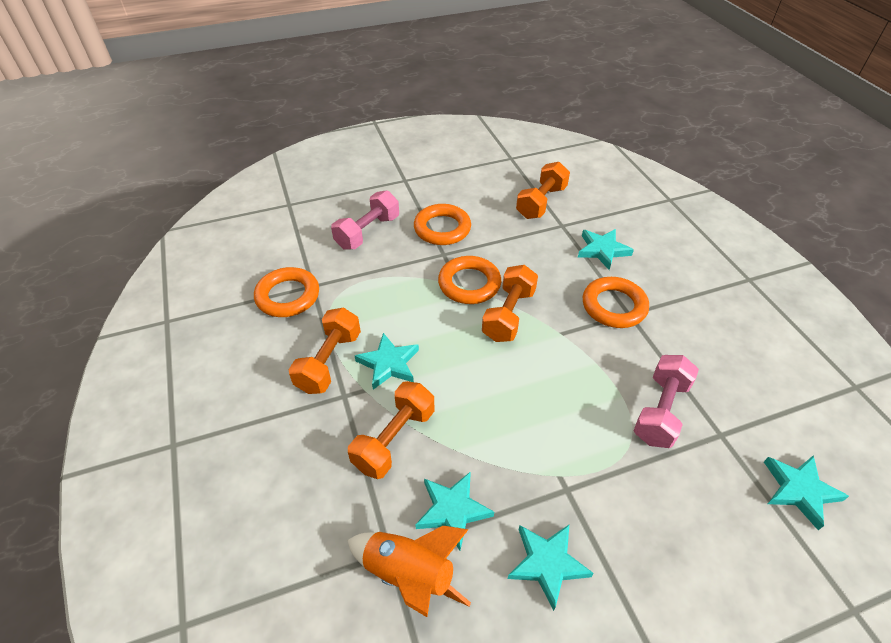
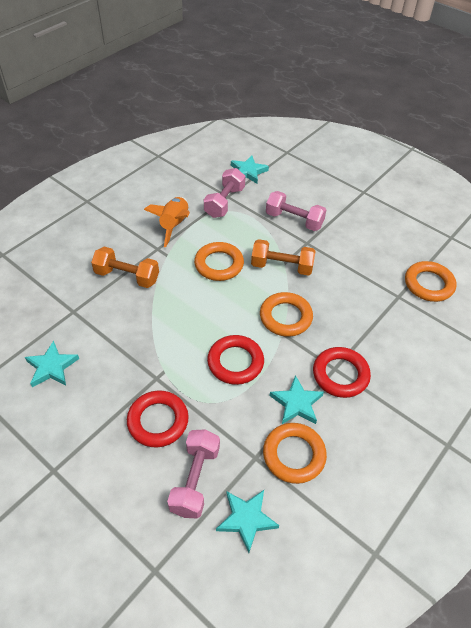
orange dumbbell: [289,307,361,394] [348,381,435,479] [482,265,538,342] [516,162,570,219] = 4 -> [91,247,159,288] [251,239,316,276] = 2
pink dumbbell: [331,190,399,250] [634,355,699,448] = 2 -> [167,429,220,519] [204,168,246,218] [266,191,326,231] = 3
red ring: none = 0 -> [127,390,189,448] [207,335,264,385] [313,347,371,398] = 3
turquoise star: [355,333,419,390] [415,471,494,551] [508,525,594,611] [578,229,634,270] [764,455,849,530] = 5 -> [25,341,79,387] [216,490,279,553] [231,155,269,184] [269,375,324,424] = 4

